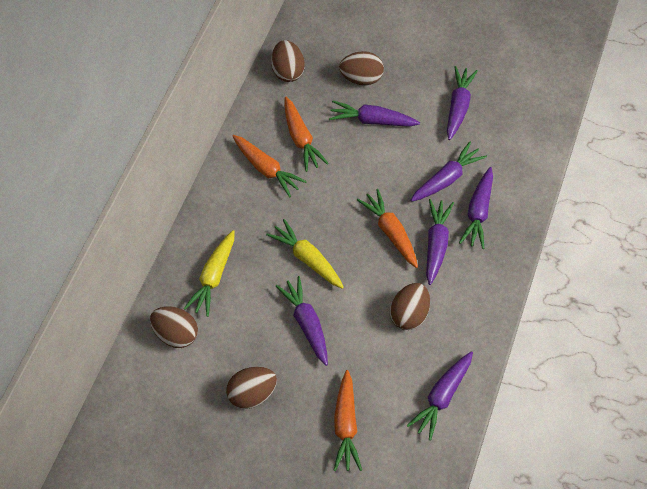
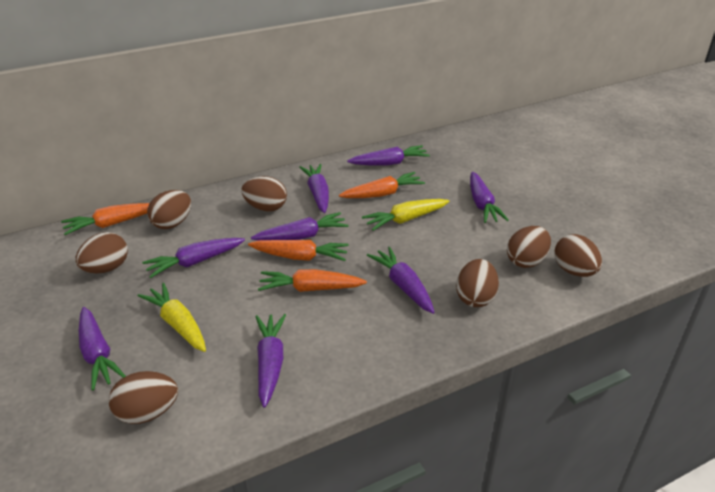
brown egg: [150,306,198,348] [226,367,277,409] [271,40,305,82] [339,51,384,85] [390,283,430,330] = 5 -> [76,232,128,273] [109,371,178,424] [147,190,191,229] [241,176,287,211] [456,259,499,307] [507,226,551,268] [554,234,602,277] = 7
purple carrot: [276,276,328,366] [329,101,420,127] [407,351,473,440] [410,142,487,202] [426,199,454,285] [447,66,478,140] [459,167,493,249] = 7 -> [79,307,126,391] [142,238,245,278] [251,212,349,240] [255,314,286,408] [299,164,329,213] [347,145,430,166] [367,247,435,314] [470,172,509,223] = 8

